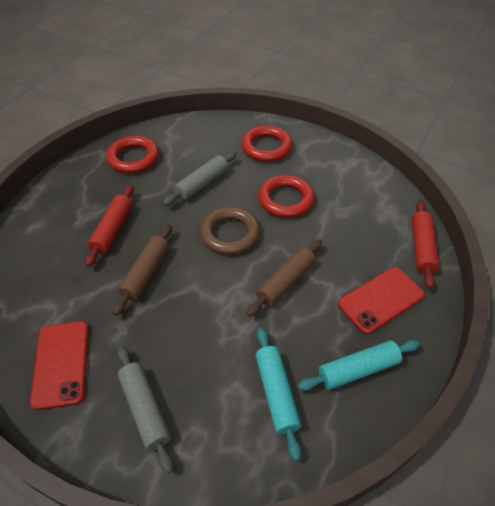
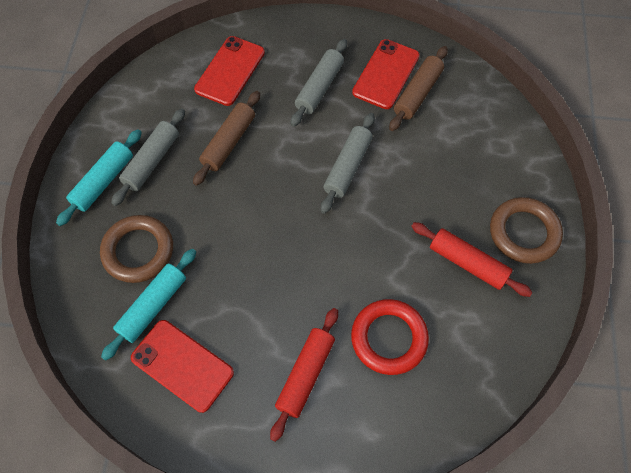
brown ring: [200,207,260,255] = 1 -> [100,215,173,283] [490,197,563,264] = 2
grey rolling pin: [117,346,173,474] [163,152,237,206] = 2 -> [111,109,185,206] [291,39,347,127] [321,113,375,214] = 3
red phone: [30,321,89,410] [338,267,425,334] = 2 -> [131,320,234,413] [194,36,265,106] [352,39,420,109] = 3
red ring: [106,136,159,173] [241,125,292,162] [258,175,314,218] = 3 -> [351,299,429,375] = 1

